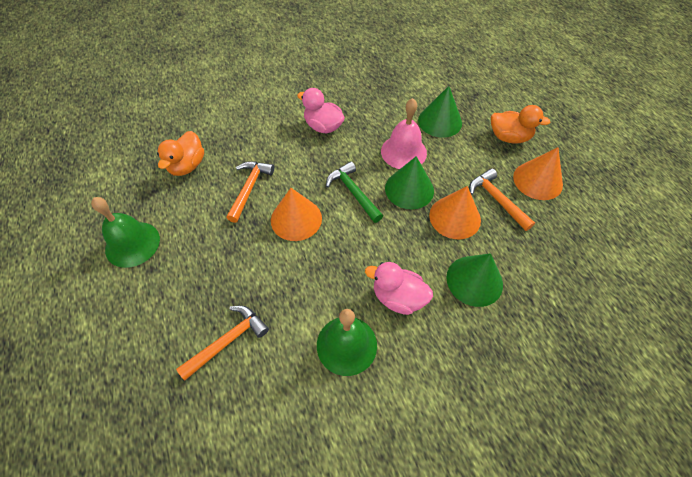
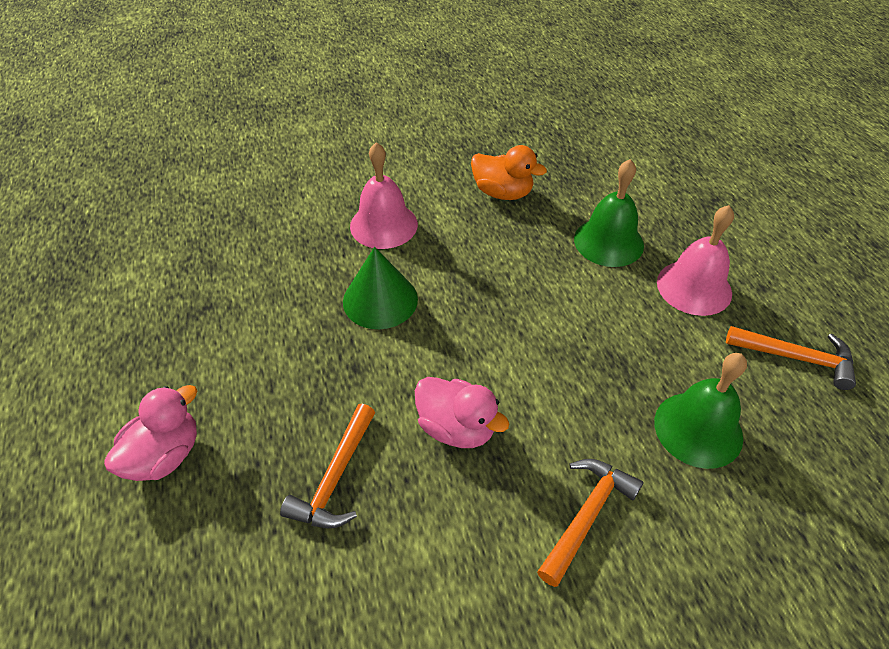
green cone: [385,156,434,209] [418,86,462,138] [447,253,503,307] = 3 -> [343,247,418,329] = 1
green hammer: [326,161,383,223] = 1 -> none = 0
orange cone: [271,188,322,241] [429,186,481,239] [513,147,563,200] = 3 -> none = 0
orange duck: [157,131,204,176] [491,105,550,144] = 2 -> [471,145,547,200] = 1
pink bell: [381,98,427,169] = 1 -> [350,142,418,249] [657,205,734,316] = 2

